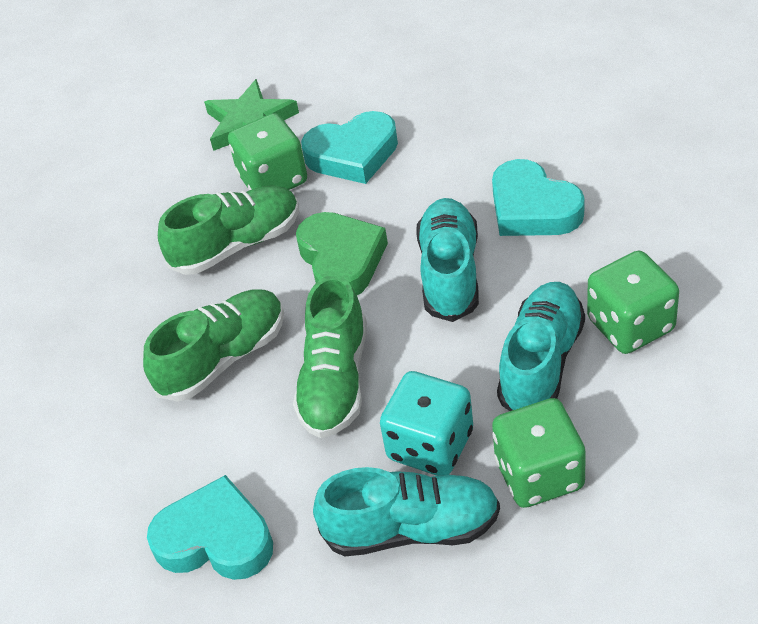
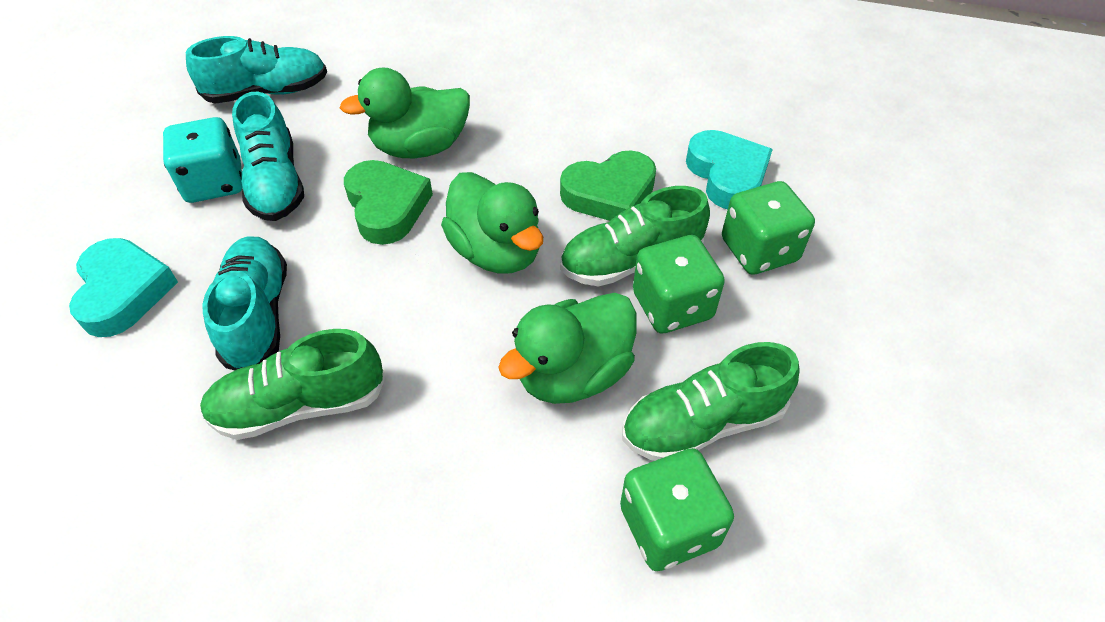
green duck: none = 0 -> [340,67,470,158] [441,172,543,273] [498,293,637,404] = 3
green heart: [296,212,388,295] = 1 -> [344,160,433,245] [560,150,656,221] = 2
green star: [204,79,299,151] = 1 -> none = 0
turquoise heart: [147,475,273,580] [301,111,398,184] [492,159,585,236] = 3 -> [69,238,178,337] [686,130,773,209] = 2

